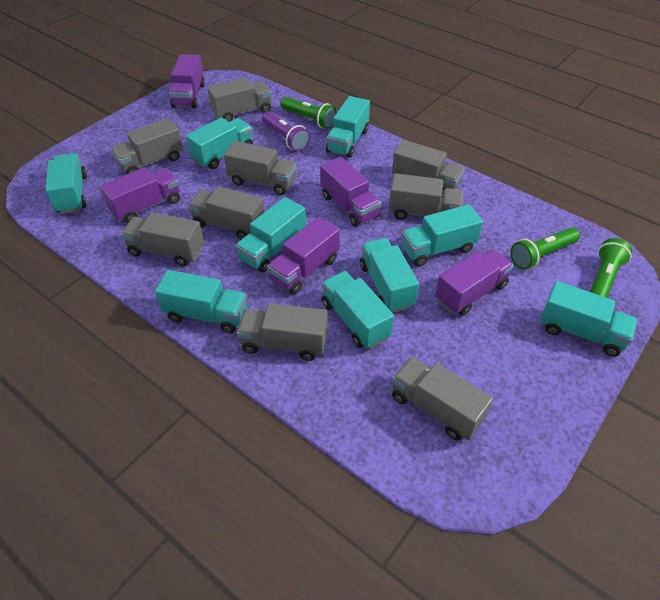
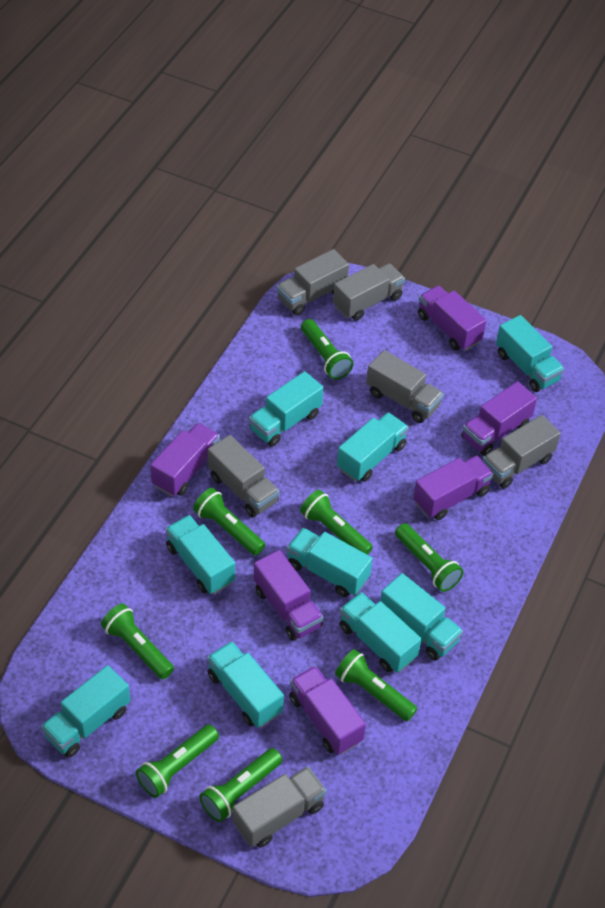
green flashlight: [280,97,337,129] [510,228,580,270] [590,238,632,298] = 3 -> [101,604,174,679] [136,724,219,798] [193,488,265,556] [199,748,282,822] [300,490,373,555] [301,319,353,379] [335,649,417,722] [395,523,464,592] = 8
grey truck: [111,118,183,174] [121,212,204,266] [188,186,265,239] [207,77,272,122] [224,141,297,195] [237,303,328,361] [389,173,463,220] [392,140,465,196] [392,357,493,440] = 9 -> [208,435,280,518] [233,766,327,847] [277,249,349,316] [333,263,405,321] [366,350,444,423] [482,415,561,489] = 6
purple flashlight: [262,111,310,151] = 1 -> none = 0
purple truck: [100,167,180,223] [169,54,205,109] [267,217,340,294] [320,157,381,227] [435,249,514,316] = 5 -> [150,423,220,496] [254,550,323,641] [289,666,366,755] [413,456,494,520] [418,285,487,351] [461,381,537,456] = 6

